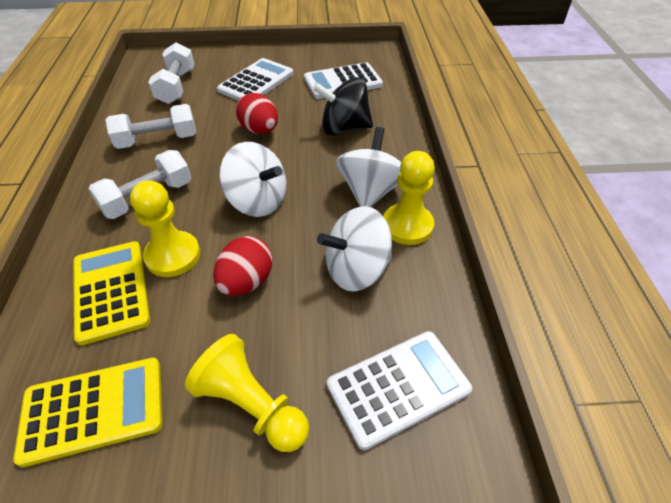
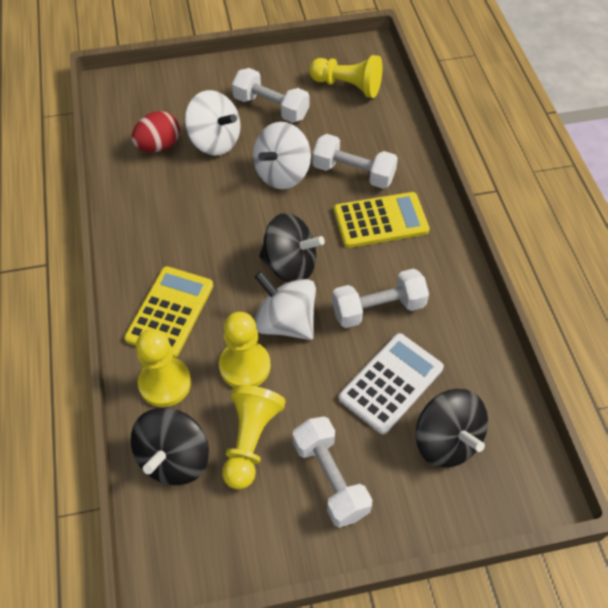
black spinning top: [313,77,373,135] = 1 -> [131,408,209,485] [259,213,325,283] [415,389,488,467] = 3
red egg: [213,236,273,296] [236,93,278,134] = 2 -> [132,111,180,152] = 1
white calculator: [217,58,293,101] [304,62,383,99] [327,331,472,450] = 3 -> [339,333,444,434] = 1
white dumbbell: [88,150,191,219] [105,104,196,149] [148,42,194,104] = 3 -> [232,68,309,123] [293,416,372,528] [312,134,398,189] [332,268,429,328] = 4
yellow pawn: [130,180,200,277] [185,334,309,452] [383,151,435,245] = 3 -> [136,329,191,407] [219,312,271,387] [222,385,286,490] [309,55,383,98] = 4

